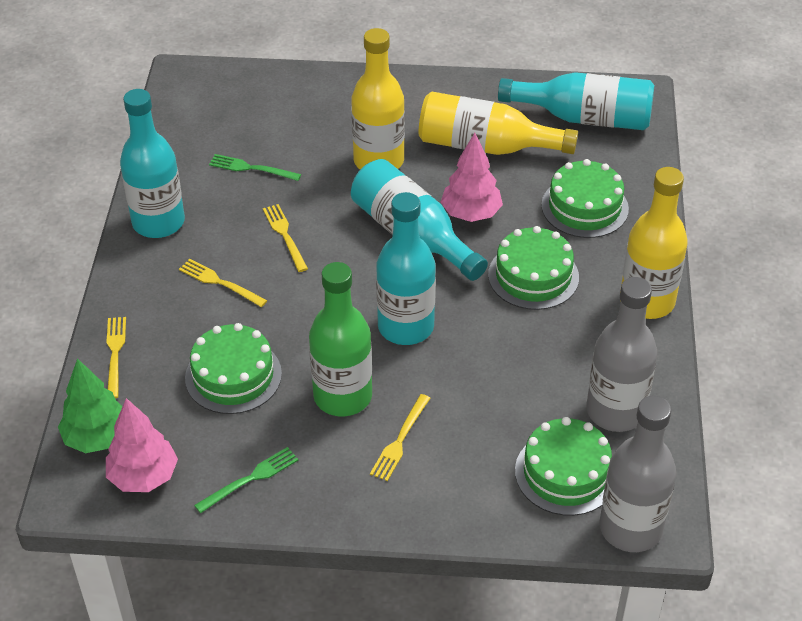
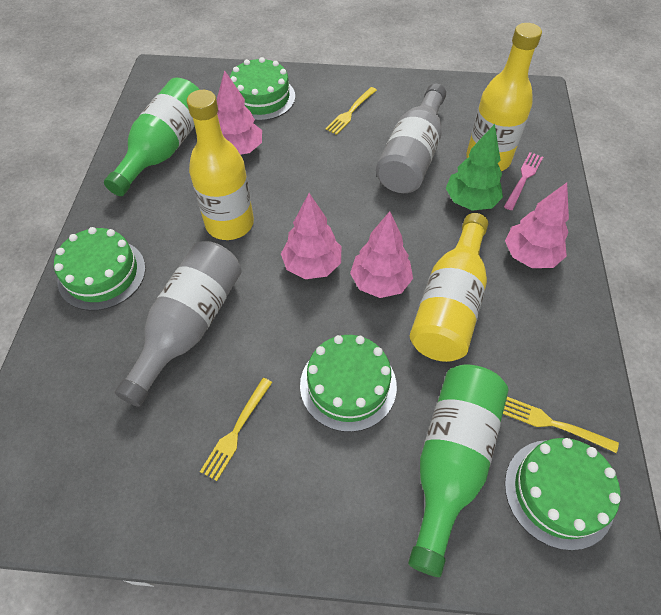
green bottle: [309,262,372,416] = 1 -> [104,78,200,196] [408,365,508,577] = 2
green fork: [194,447,298,513] [209,154,301,181] = 2 -> none = 0
pink fork: none = 0 -> [504,152,543,210] = 1
pink tree: [106,398,178,492] [441,133,503,222] = 2 -> [217,70,262,155] [281,193,341,279] [350,211,413,298] [505,183,569,268] = 4
turquoise bottle: [120,89,185,238] [351,159,488,281] [376,192,436,345] [498,72,654,130] = 4 -> none = 0
yellow fork: [106,317,126,398] [179,259,268,307] [263,204,308,272] [370,394,430,481] = 4 -> [200,378,272,481] [325,87,377,135] [503,397,619,453] = 3

